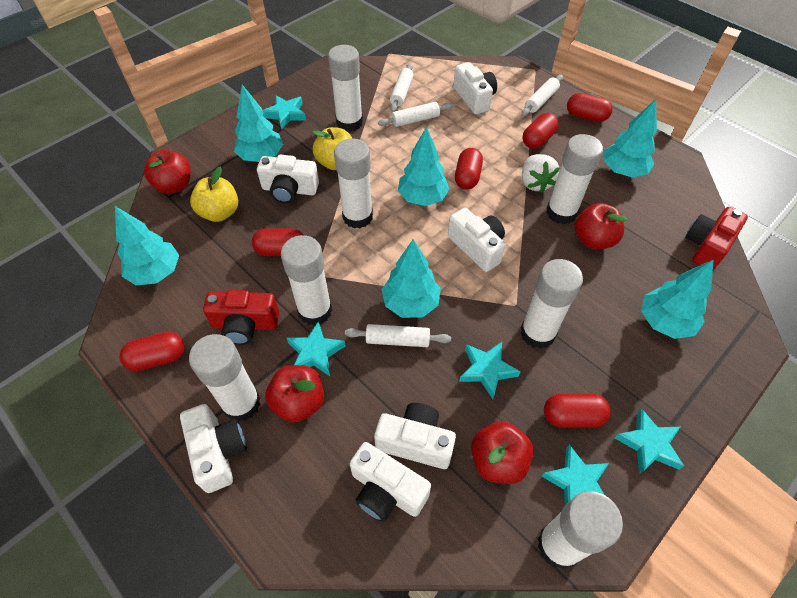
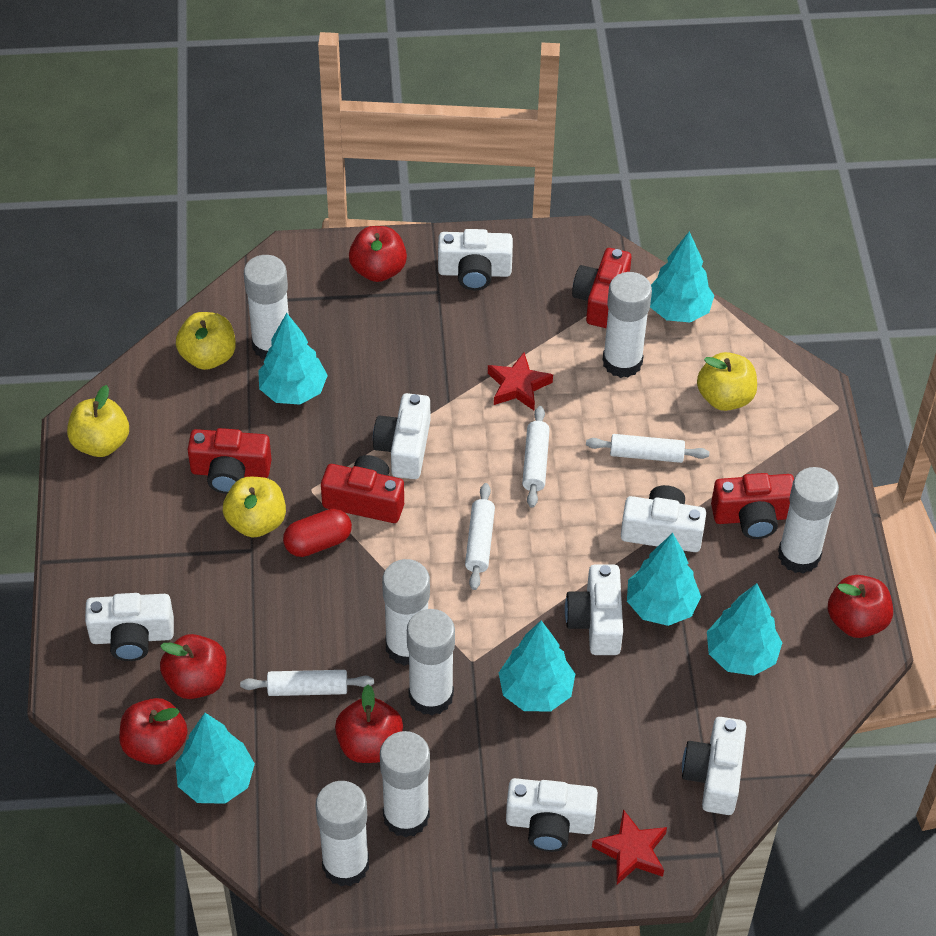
red apple: [144,150,191,194] [265,365,324,423] [471,421,534,484] [574,203,627,249] = 4 -> [119,698,188,765] [160,634,227,699] [335,685,403,763] [349,226,407,282] [828,575,893,638] = 5
red camera: [203,290,279,345] [685,207,748,270] = 2 -> [187,428,272,494] [321,455,404,523] [572,248,632,328] [711,473,794,539] = 4
red capsule: [120,332,185,371] [252,228,304,256] [455,148,483,189] [523,113,559,149] [544,394,611,428] [567,93,613,122] = 6 -> [283,509,352,557] = 1
red star: none = 0 -> [488,352,553,410] [592,809,667,884] = 2
turquoise star: [262,95,306,129] [287,321,346,376] [459,342,521,399] [542,444,609,505] [615,408,684,474] = 5 -> none = 0
white camera: [180,404,247,493] [257,155,319,203] [350,442,431,522] [374,403,456,469] [448,208,505,272] [453,62,497,114] = 6 -> [85,593,174,661] [373,393,430,479] [438,229,513,290] [506,778,598,852] [565,564,623,655] [621,485,706,552] [682,717,746,815] = 7
white strawberry: [522,154,560,193] = 1 -> none = 0
yellow apple: [190,167,238,222] [312,127,353,170] = 2 -> [67,385,129,457] [176,312,236,370] [223,477,286,538] [697,352,757,411] = 4

